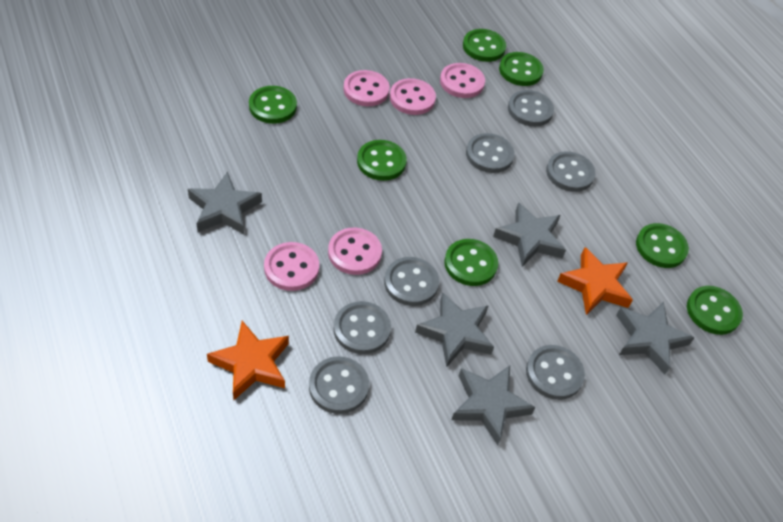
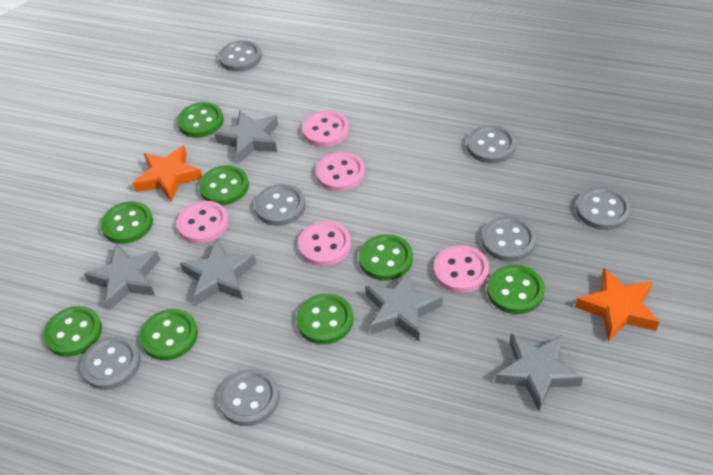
green button: [249,86,297,124] [357,140,407,181] [444,239,498,286] [463,29,506,62] [499,52,544,86] [636,223,689,268] [687,286,743,335] = 7 -> [43,306,102,357] [101,201,153,244] [140,309,198,360] [177,102,224,138] [199,165,249,205] [296,293,353,344] [359,234,413,281] [487,265,545,314] = 8

